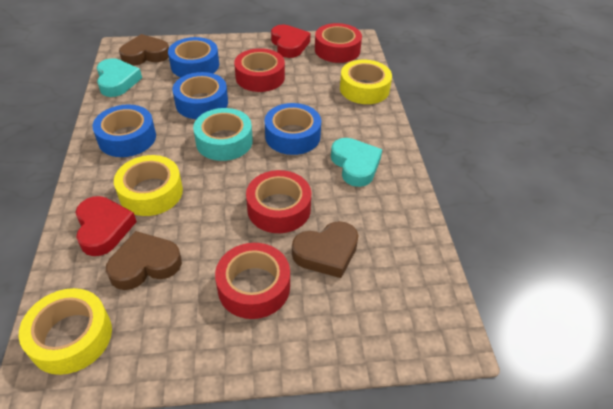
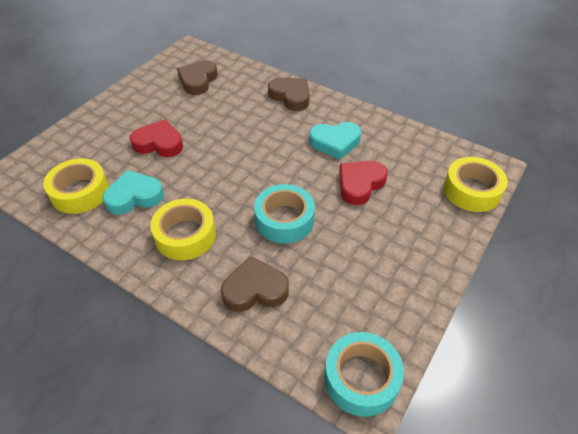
blue tape: [92,104,156,157] [168,37,219,77] [172,72,228,119] [265,103,321,155] = 4 -> none = 0
red tape: [215,243,290,319] [234,48,285,92] [246,170,311,233] [315,23,362,63] = 4 -> none = 0
turquoise tape: [193,108,253,161] = 1 -> [254,184,315,244] [324,332,404,417] = 2

